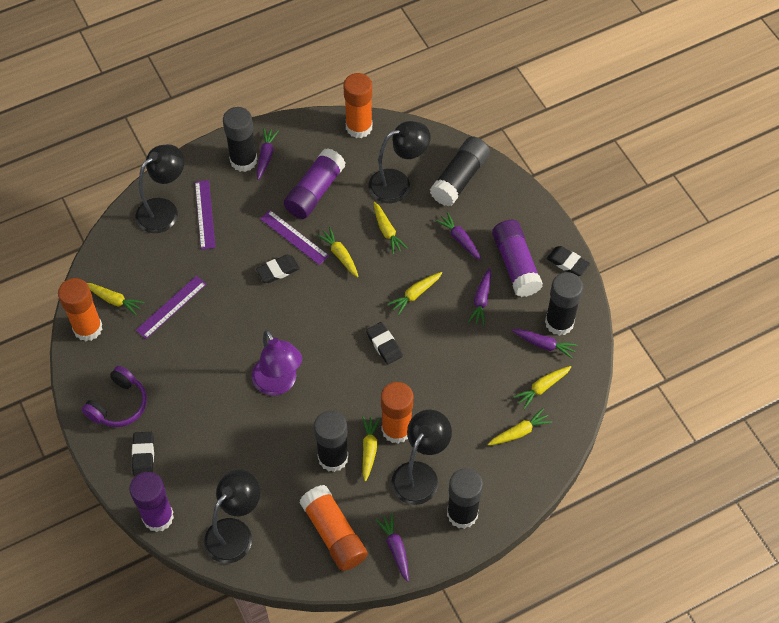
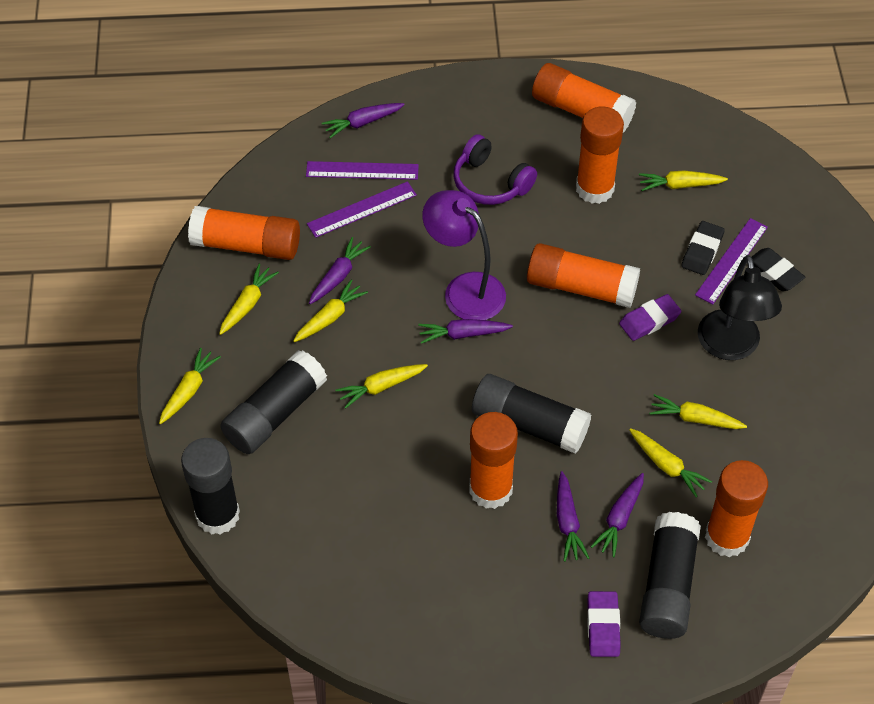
black eraser: [132,432,154,476] [256,255,300,283] [366,322,403,365] [547,246,590,276] = 4 -> [682,221,725,275] [752,248,805,291] = 2
black glue stick: [223,107,257,172] [314,411,349,472] [430,136,490,206] [447,468,483,529] [545,272,583,336] = 5 -> [181,438,240,535] [220,350,327,454] [472,374,591,454] [639,512,701,639] = 4
black lamp: [136,144,184,233] [204,470,260,563] [368,121,431,203] [391,410,452,505] = 4 -> [698,255,782,360] = 1
orange glue stick: [58,278,103,341] [300,485,368,571] [343,73,372,138] [381,382,413,444] = 4 -> [188,206,300,260] [469,412,518,509] [527,243,640,308] [532,63,636,132] [576,106,624,204] [705,460,768,557] = 6
purple eraser: none = 0 -> [587,591,621,657] [619,294,681,341] = 2
purple glue stick: [129,472,174,532] [284,148,346,219] [492,220,543,297] = 3 -> none = 0

